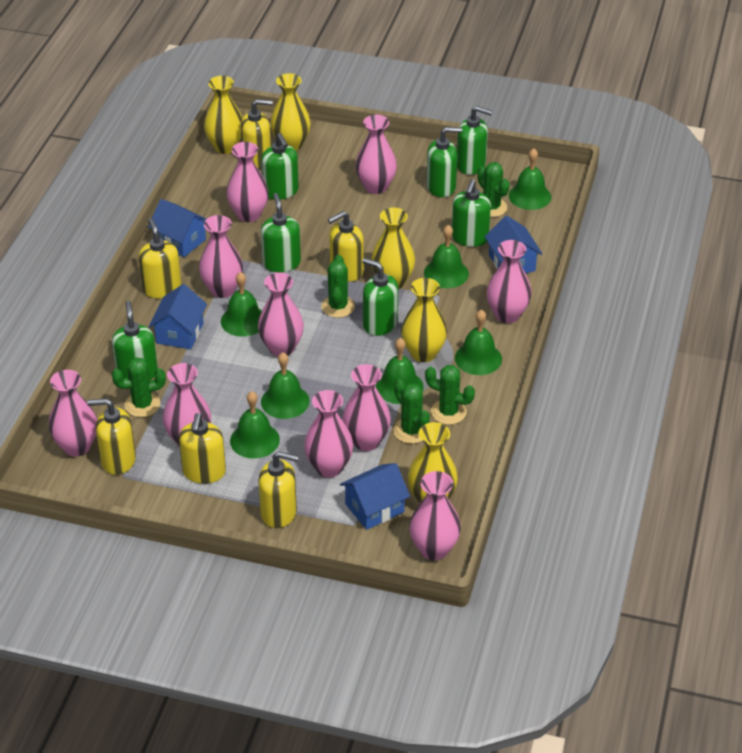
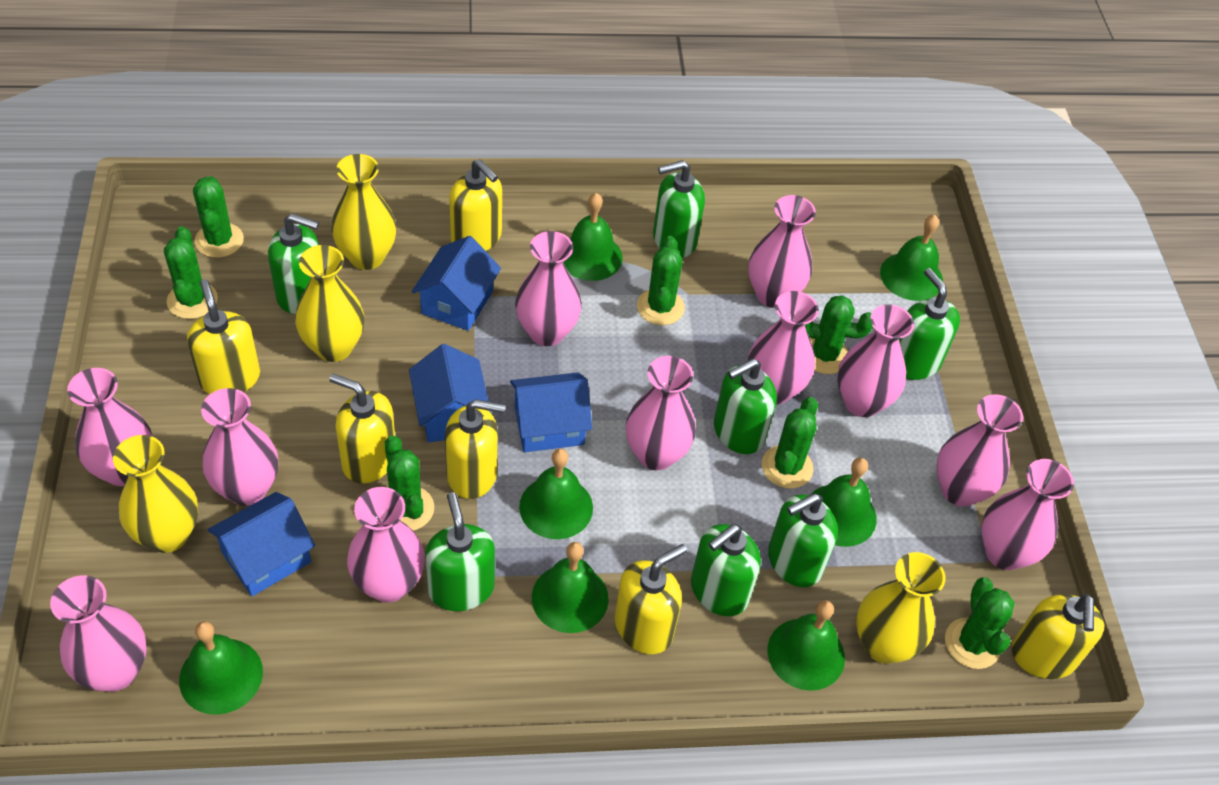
green cactus: [112,357,166,417] [321,255,355,318] [393,379,430,444] [425,365,475,425] [477,162,510,217] = 5 -> [164,226,218,319] [193,176,244,258] [385,435,434,531] [637,236,685,325] [762,397,818,489] [805,295,873,374] [945,577,1015,669] = 7
pink vase: [49,370,97,457] [163,363,211,447] [199,215,243,298] [227,142,269,222] [258,273,304,357] [304,390,353,478] [342,364,391,451] [356,115,397,194] [409,471,461,560] [487,240,532,323] = 10 -> [50,575,147,692] [67,368,153,486] [201,388,278,506] [347,487,425,603] [515,231,582,346] [626,356,696,470] [748,195,816,308] [748,291,819,405] [837,304,914,417] [936,394,1023,507] [981,459,1074,570] = 11
yellow vase: [204,76,243,154] [270,73,311,151] [371,208,415,289] [401,278,447,362] [408,422,458,504] = 5 -> [113,435,198,553] [295,245,364,362] [331,154,396,270] [856,552,945,664] = 4

